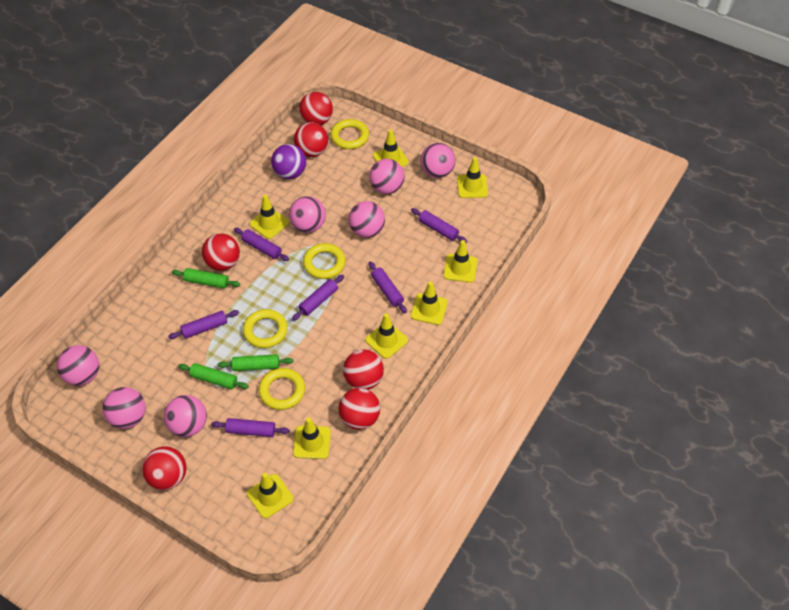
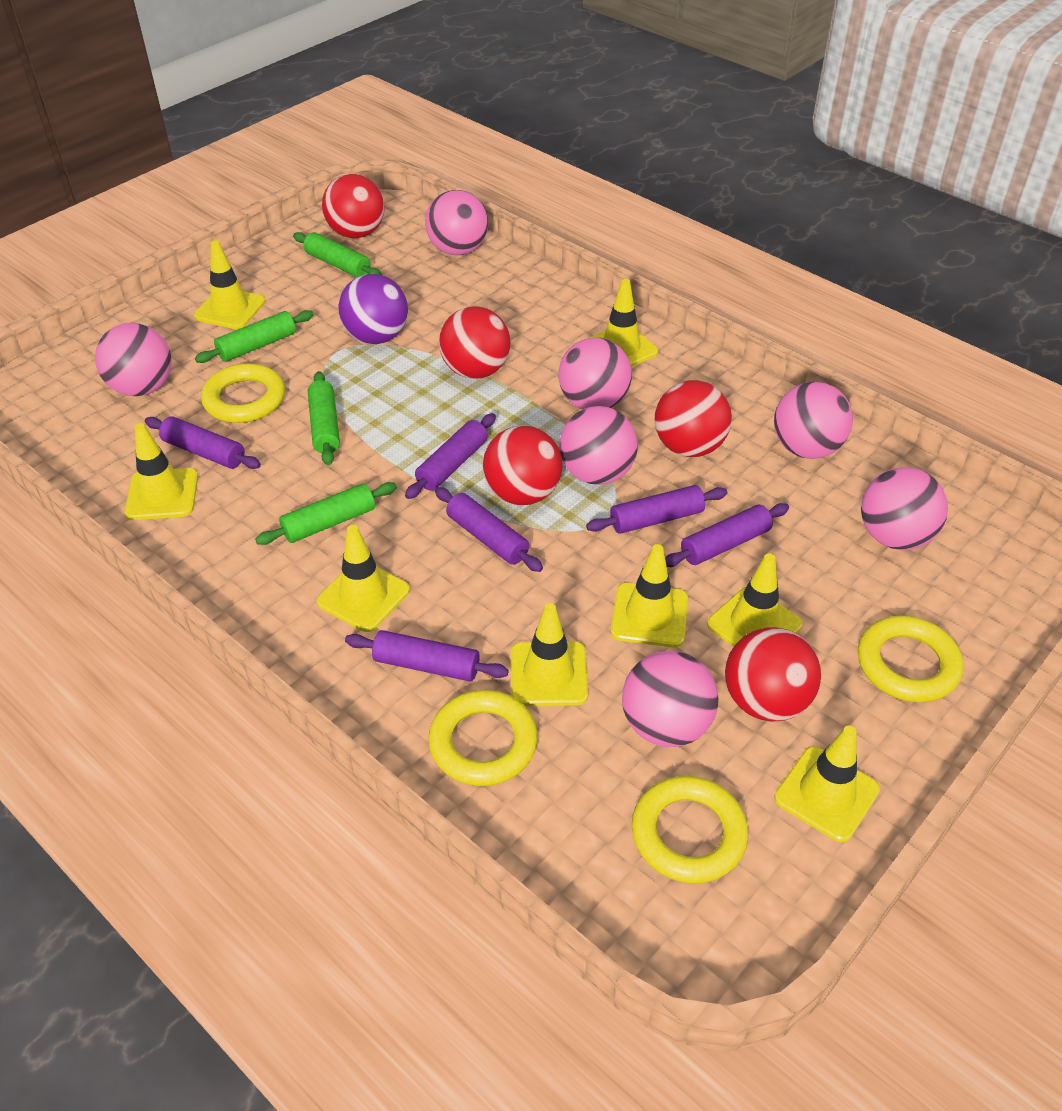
green rolling pin: [172,268,240,289] [178,363,249,389] [218,354,293,371] = 3 -> [195,310,314,363] [255,482,397,545] [293,232,382,277] [308,371,340,465] = 4
red ball: [142,446,186,490] [202,233,240,271] [294,122,328,157] [299,92,333,125] [339,388,380,430] [343,349,384,390] = 6 -> [322,174,385,238] [439,306,510,379] [483,425,563,505] [654,380,732,457] [725,627,821,722] = 5

